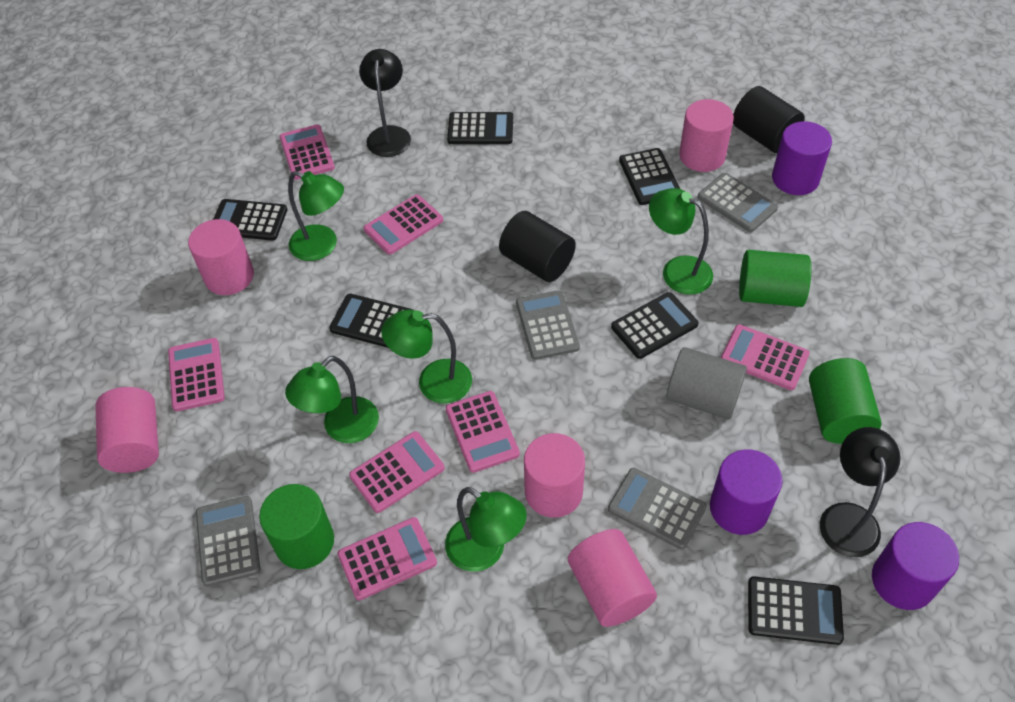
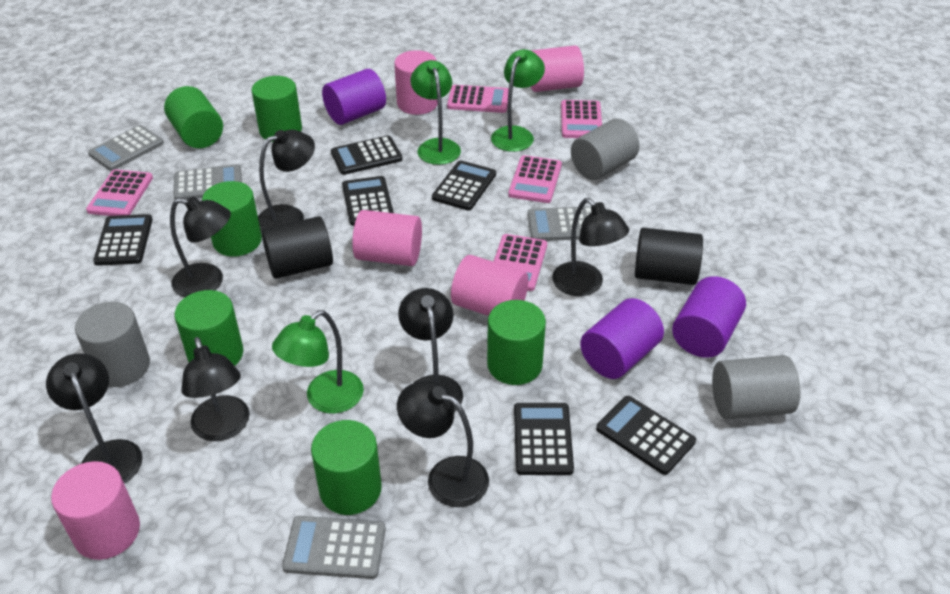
black lamp: [359,49,411,157] [820,427,900,557] = 2 -> [46,353,143,483] [170,197,231,297] [181,337,250,441] [258,130,315,231] [397,381,489,507] [398,288,463,412] [552,198,629,296] = 7
green cylinder: [259,484,334,569] [739,250,812,307] [809,358,882,444] = 3 -> [164,86,223,148] [174,290,243,366] [202,181,262,257] [251,76,302,142] [311,420,382,515] [487,300,546,385] = 6
green lamp: [285,356,379,443] [288,171,344,261] [381,310,472,404] [445,487,527,572] [649,188,713,295] = 5 -> [272,310,364,414] [410,60,461,165] [491,49,545,152] = 3
grey cylinder: [666,347,747,419] = 1 -> [75,302,150,387] [571,119,639,180] [712,355,800,420] = 3
pink calculator: [168,338,225,412] [279,125,335,180] [337,517,437,600] [349,431,445,513] [364,194,443,255] [446,391,520,473] [721,324,810,390] = 7 -> [86,169,153,216] [447,85,509,113] [493,234,547,291] [508,155,562,203] [561,100,602,138] = 5

